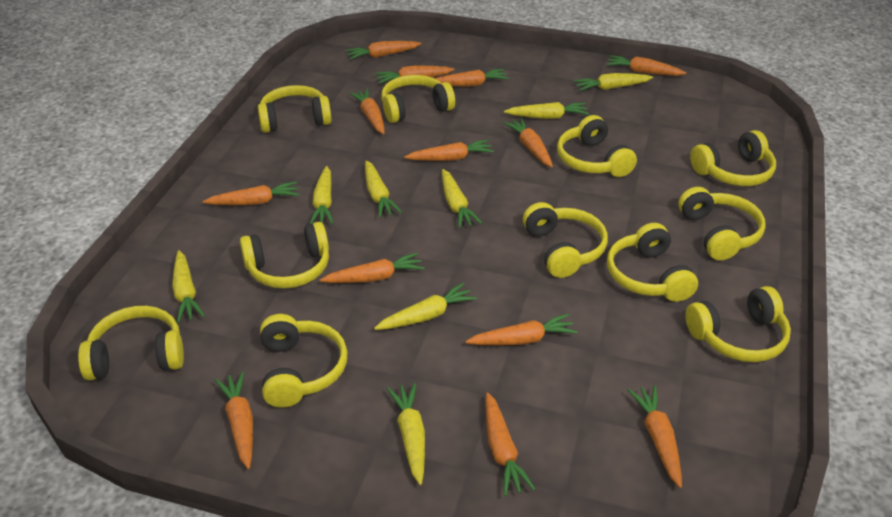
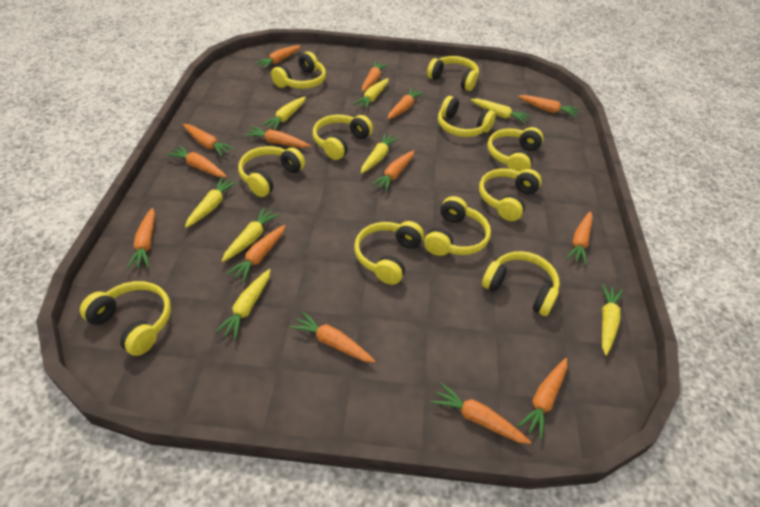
orange carrot: [203,181,300,205] [215,372,253,469] [320,252,425,283] [345,41,421,60] [349,89,385,134] [375,66,454,84] [404,139,494,161] [435,69,509,87] [465,314,577,346] [485,393,535,496] [503,118,553,167] [606,55,686,76] [628,385,682,488] = 13 -> [127,208,155,269] [167,145,227,177] [183,124,235,157] [226,225,286,283] [244,126,311,148] [255,45,301,69] [290,311,375,363] [362,61,388,92] [371,150,414,192] [387,88,425,119] [431,383,532,444] [518,95,579,117] [518,358,567,440] [566,211,593,265] = 14

